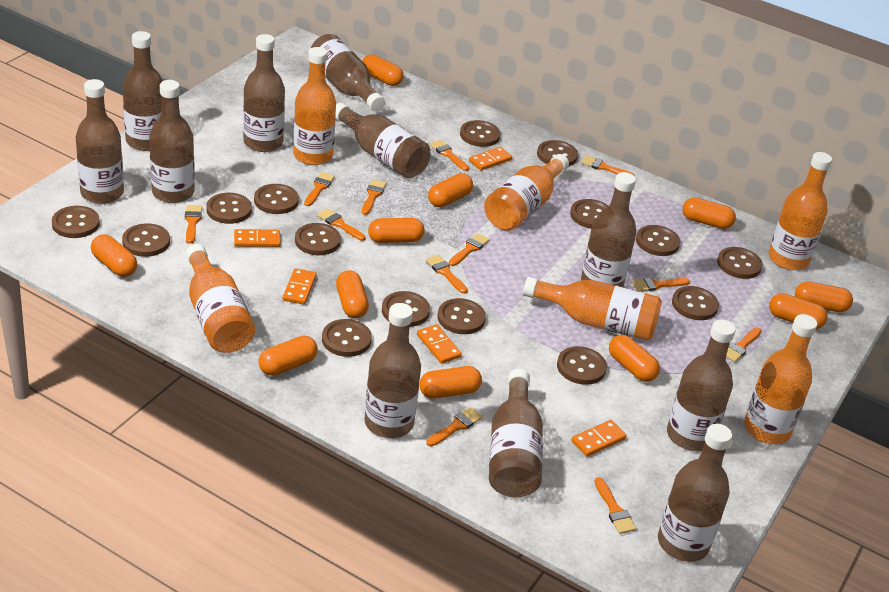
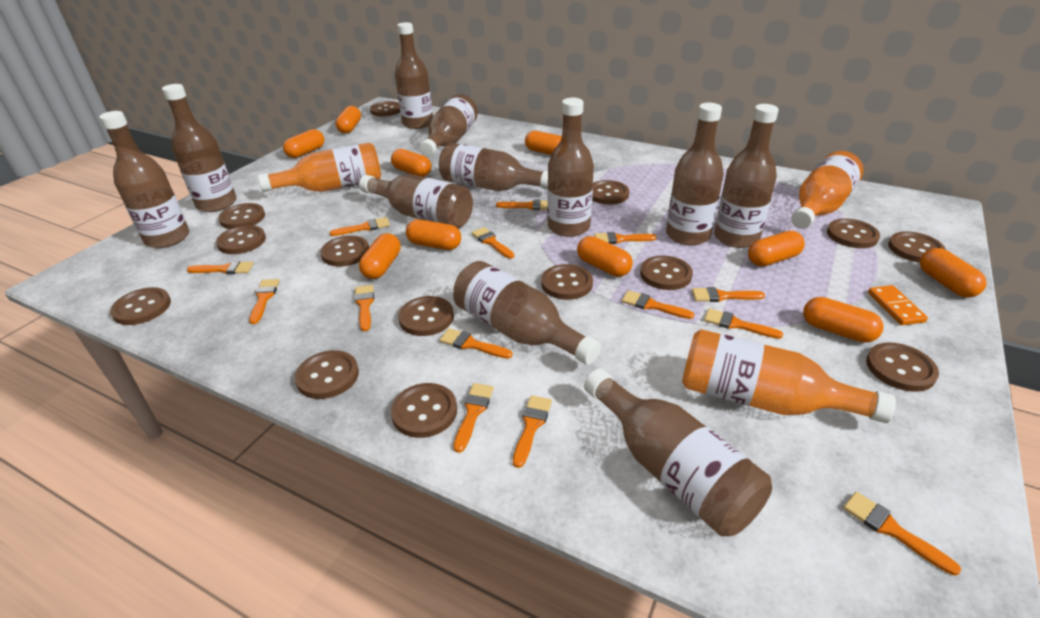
brown button: [52,206,100,238] [122,223,170,257] [206,193,252,224] [254,184,299,214] [295,223,341,255] [322,319,372,357] [382,291,430,327] [437,298,486,334] [460,120,500,147] [537,140,578,167] [557,346,607,385] [570,199,609,229] [636,225,680,256] [672,286,719,320] [717,247,763,279] = 15 -> [110,287,171,325] [216,225,266,254] [218,203,265,229] [295,350,359,399] [320,236,369,266] [370,101,400,117] [391,383,457,438] [398,296,454,336] [541,264,593,300] [592,180,629,205] [640,256,693,290] [827,219,880,248] [866,342,939,392] [888,231,946,263] = 14
orange bottle: [186,244,255,353] [293,47,336,165] [484,154,569,231] [523,277,662,341] [744,314,817,444] [769,152,832,270] = 6 -> [258,143,381,192] [682,329,896,423] [791,151,863,229] = 3
orange brush: [185,205,202,244] [304,172,335,206] [317,208,366,241] [362,179,386,215] [426,255,468,294] [426,407,483,447] [430,140,469,171] [449,233,489,266] [582,155,635,176] [594,477,636,534] [632,278,690,291] [726,327,762,362] = 12 -> [187,261,254,274] [249,279,279,324] [329,217,390,236] [354,285,374,331] [440,328,513,359] [453,383,494,453] [472,227,514,259] [496,200,547,210] [513,395,552,468] [594,232,657,244] [622,290,694,319] [692,287,765,302] [704,308,783,339] [843,492,961,575] = 14
orange capsule: [91,234,137,277] [258,336,318,376] [336,270,369,318] [362,54,404,86] [368,218,424,243] [419,366,482,399] [428,173,473,207] [609,335,660,382] [682,198,736,229] [769,293,828,329] [795,282,853,312] = 11 -> [283,129,324,158] [335,106,361,134] [359,233,401,279] [391,149,431,177] [406,219,461,250] [525,131,562,155] [577,236,633,277] [748,231,805,267] [803,297,884,343] [920,248,987,298] = 10
orange domino: [234,229,281,247] [283,268,316,305] [417,324,462,364] [469,147,512,170] [571,420,627,457] = 5 -> [868,285,928,325] = 1

